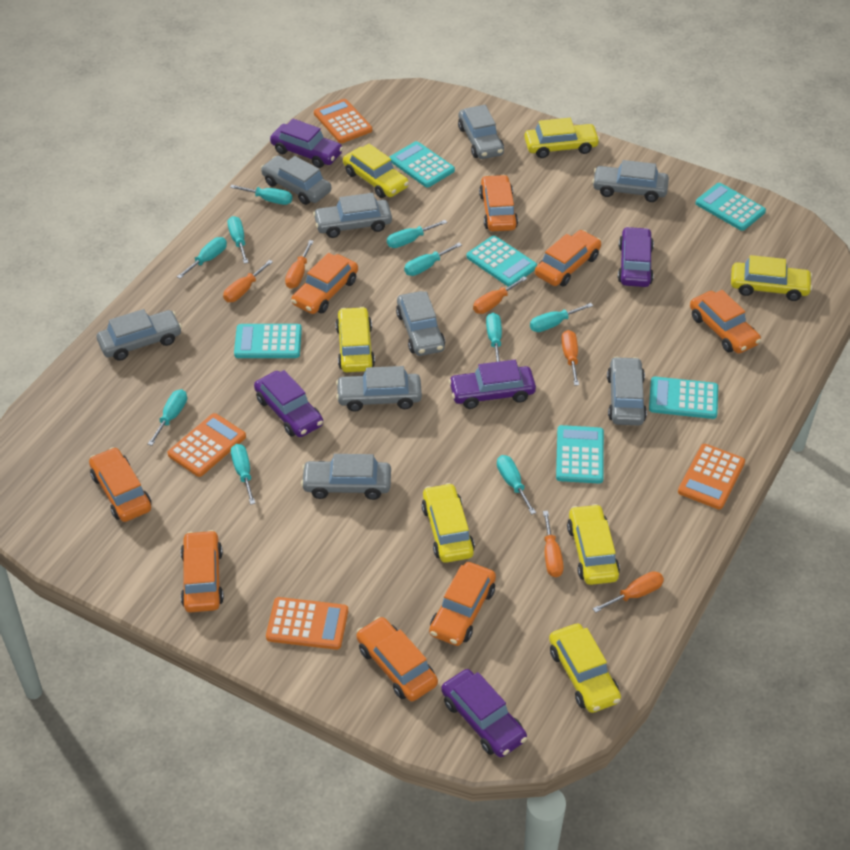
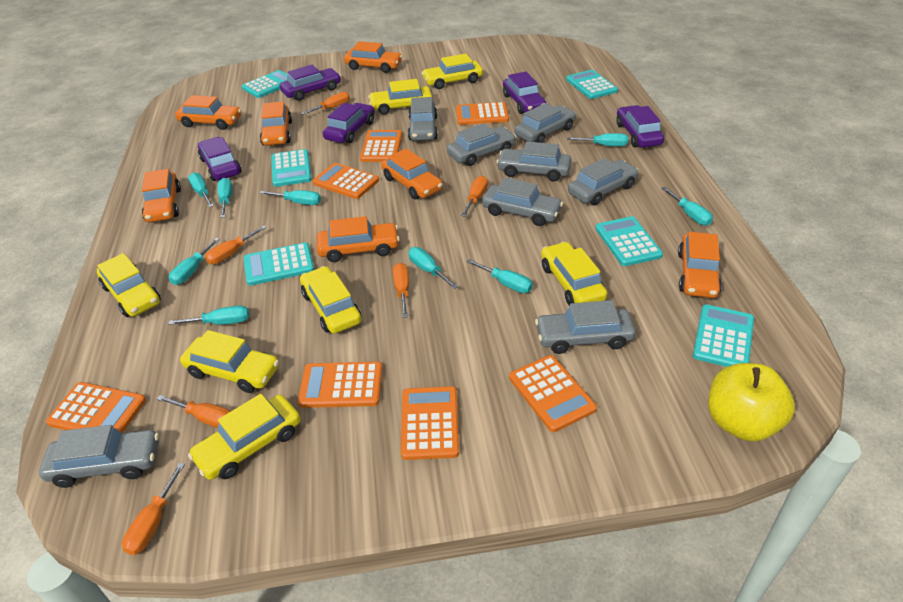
grey car: [97,309,182,361] [261,156,331,205] [301,454,391,500] [313,193,392,238] [336,366,422,412] [396,291,445,356] [458,105,504,159] [592,160,669,202] [607,357,647,425] = 9 -> [39,425,159,488] [408,97,438,141] [447,123,516,166] [482,178,563,226] [496,141,572,182] [514,103,576,143] [535,300,636,354] [568,158,639,205] = 8
orange calculator: [167,413,246,477] [266,597,348,650] [314,99,372,143] [678,444,745,509] = 4 -> [46,382,146,433] [298,362,383,408] [312,163,379,199] [360,130,402,162] [401,386,459,460] [456,102,509,125] [509,355,597,432] = 7
orange car: [89,447,151,522] [181,530,224,613] [291,253,358,314] [356,617,438,701] [429,562,496,646] [479,175,518,231] [535,230,601,286] [690,290,761,354] = 8 -> [142,169,181,222] [175,95,241,130] [260,101,292,146] [317,216,400,262] [344,41,403,73] [381,148,443,200] [678,232,722,298] = 7
turquoise screwdriver: [148,389,187,446] [177,237,227,279] [228,216,248,264] [230,185,292,205] [231,444,255,505] [387,220,447,248] [404,243,462,276] [486,313,502,362] [497,455,536,515] [530,303,593,332] = 10 -> [168,306,249,325] [169,238,220,285] [188,173,214,207] [218,178,232,218] [259,190,321,205] [409,247,458,289] [466,259,533,293] [567,133,628,146] [661,187,713,226] = 9
yellow apple: none = 0 -> [708,363,795,442] = 1

